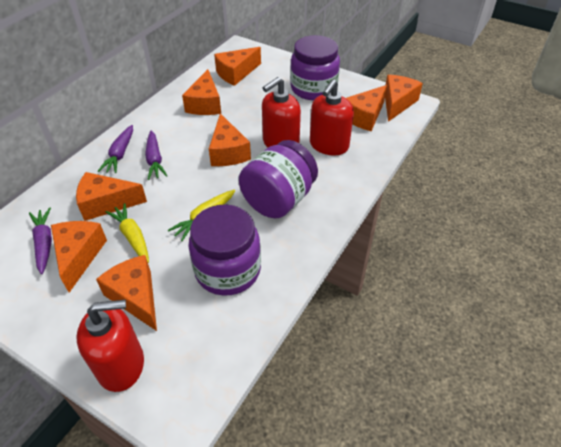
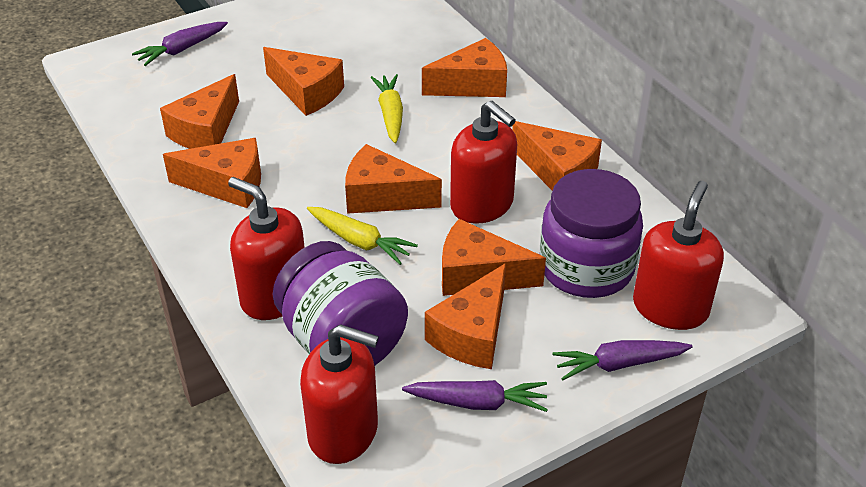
purple jar: [188,204,261,296] [239,140,318,219] [290,35,340,100] = 3 -> [273,241,408,365] [540,169,643,298] = 2
red soap dispenser: [76,300,144,392] [262,77,301,148] [310,79,354,155] = 3 -> [228,177,305,320] [300,324,379,464] [450,101,517,224] [633,181,724,330] = 4

